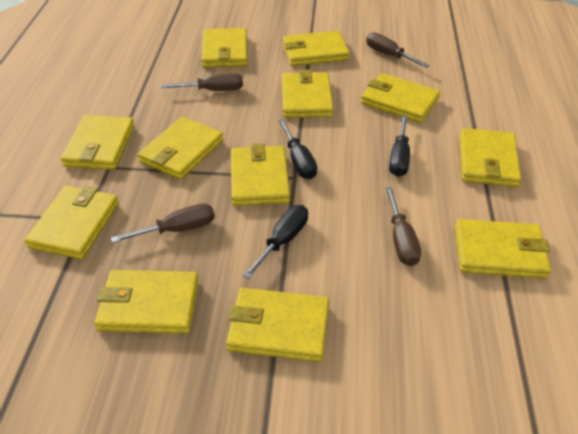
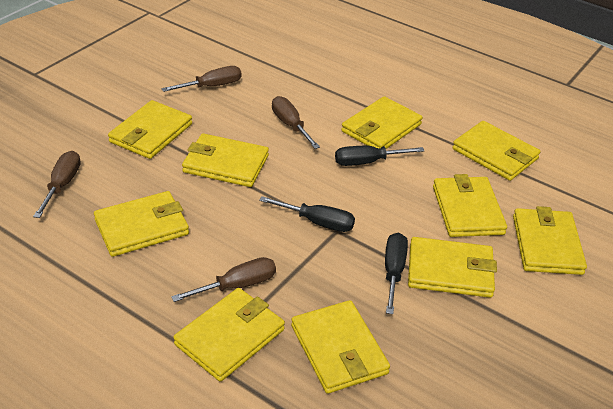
yellow wallet: [25,186,119,259] [61,115,135,170] [95,270,199,334] [138,117,223,180] [201,28,247,68] [226,288,329,362] [231,143,290,206] [282,70,334,118] [283,31,350,66] [361,73,440,123] [455,219,551,279] [460,128,521,187] = 12 -> [94,191,189,257] [108,100,192,159] [173,288,285,382] [182,133,269,187] [291,300,390,394] [341,96,423,149] [408,237,497,298] [433,174,507,237] [452,121,540,181] [513,206,587,275] = 10

